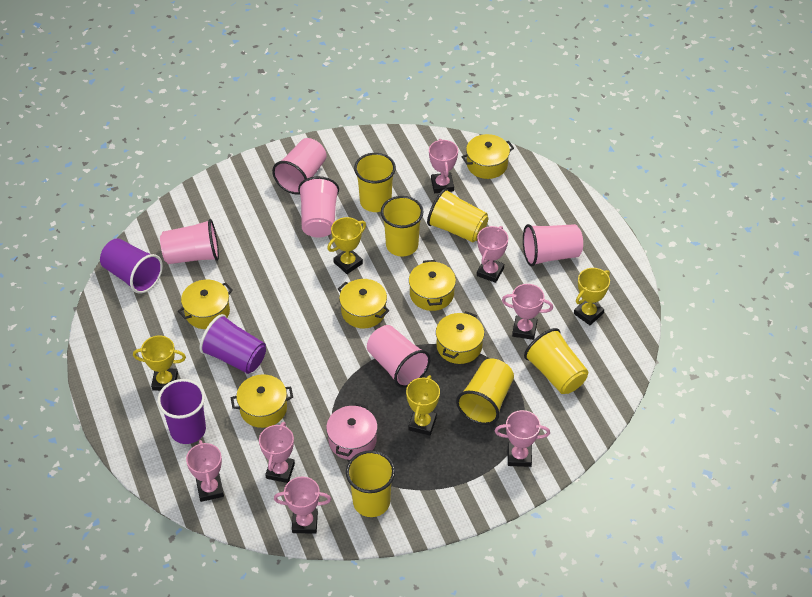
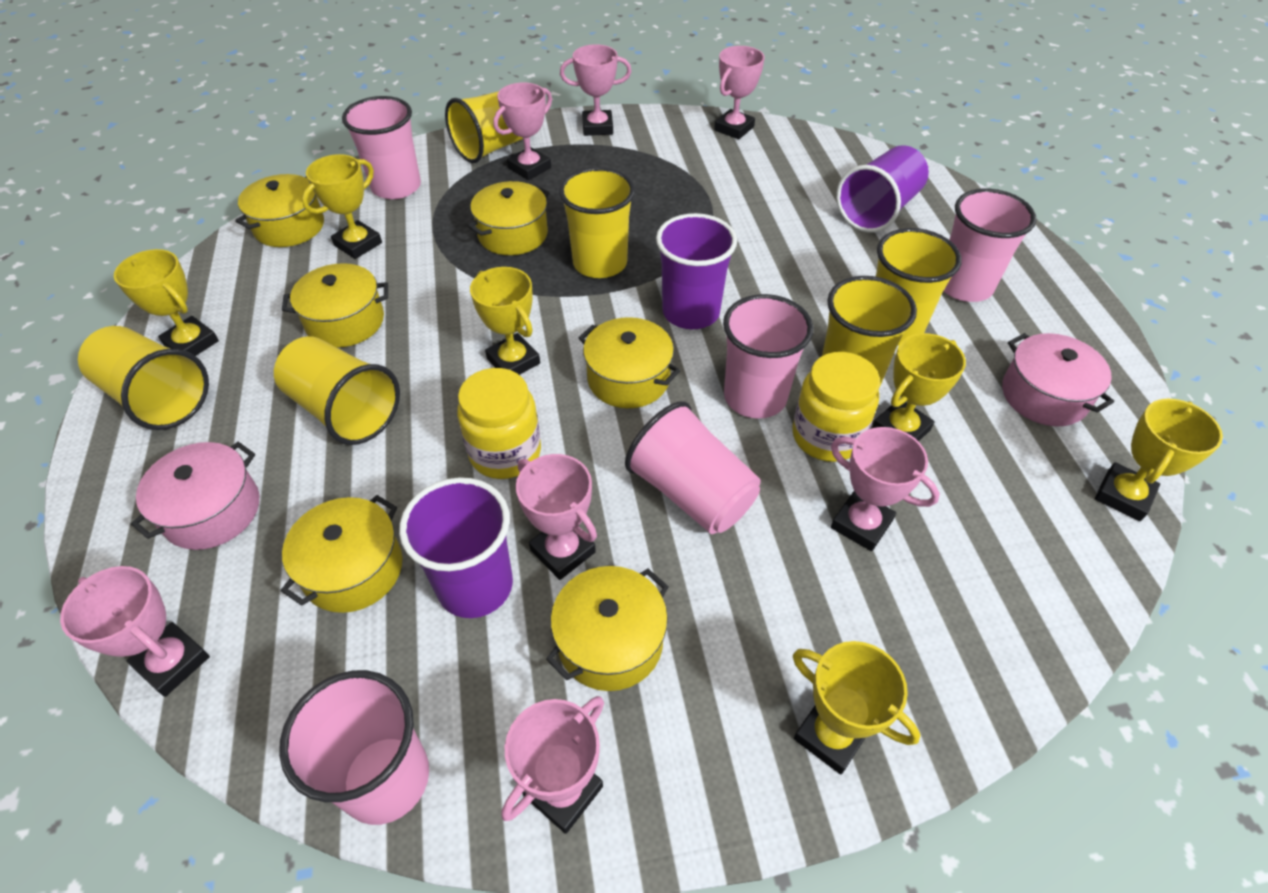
pink pot: [326,403,378,460] = 1 -> [131,442,259,550] [1002,333,1114,426] = 2
yellow jar: none = 0 -> [457,368,541,479] [792,352,880,462] = 2
yellow trophy: [133,335,186,391] [327,217,366,274] [406,375,440,435] [574,268,610,325] = 4 -> [114,249,219,356] [302,154,382,259] [470,267,540,375] [793,641,921,774] [872,333,966,441] [1095,399,1223,521] = 6

